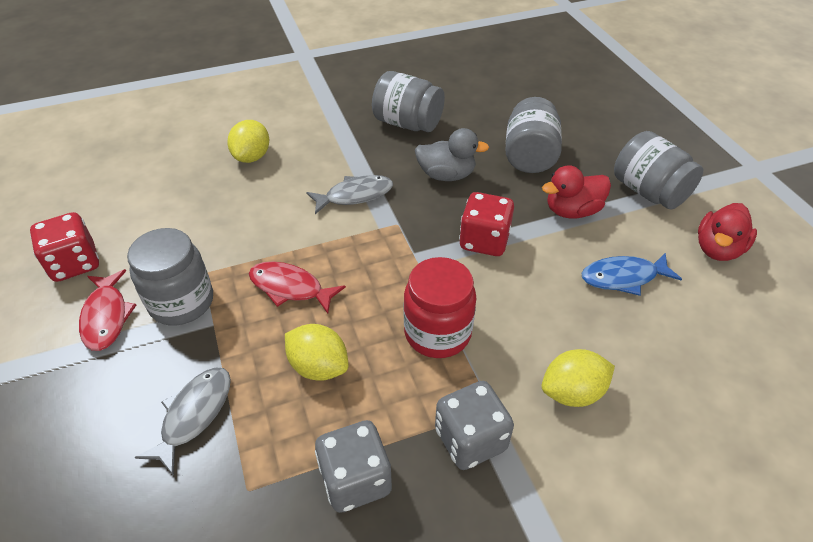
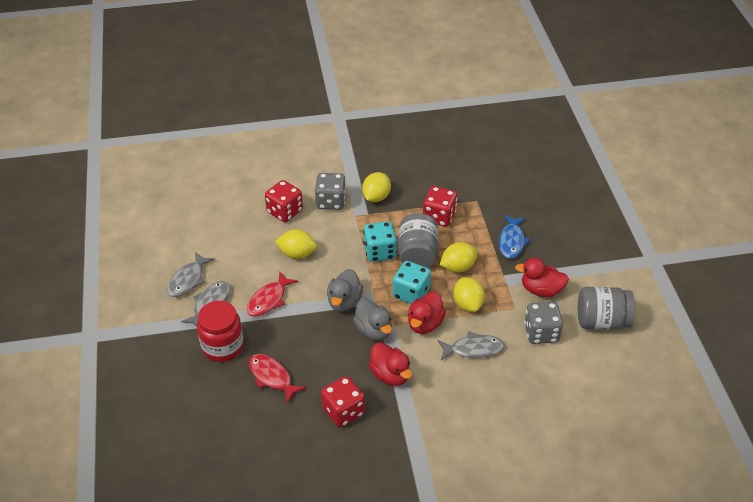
grey duck: [415,128,489,181] = 1 -> [327,269,363,312] [353,298,392,341] = 2
grey fish: [135,367,231,476] [306,175,393,214] = 2 -> [167,252,215,297] [181,281,230,326] [437,331,504,360] = 3
grey jar: [127,228,213,326] [372,71,445,132] [505,97,562,173] [614,131,703,210] = 4 -> [398,213,438,268] [578,287,635,330] = 2
red dice: [30,212,99,282] [459,192,514,256] = 2 -> [265,180,303,222] [321,376,365,427] [423,186,457,227] = 3
red duck: [542,165,611,218] [698,203,757,261] = 2 -> [369,342,412,386] [408,292,446,334] [515,258,569,297] = 3
turquoise dice: none = 0 -> [363,221,397,262] [393,261,431,304] = 2
yellow lemon: [227,120,269,163] [285,324,349,381] [542,349,615,407] = 3 -> [275,229,317,259] [362,172,391,202] [440,242,478,273] [453,277,485,312] = 4

